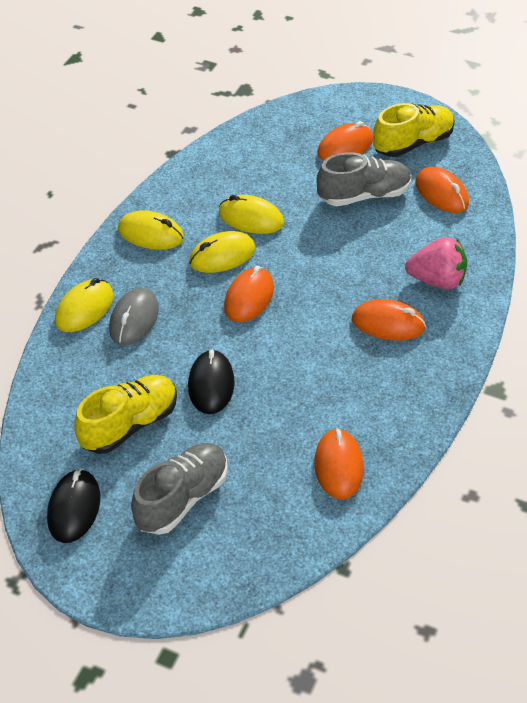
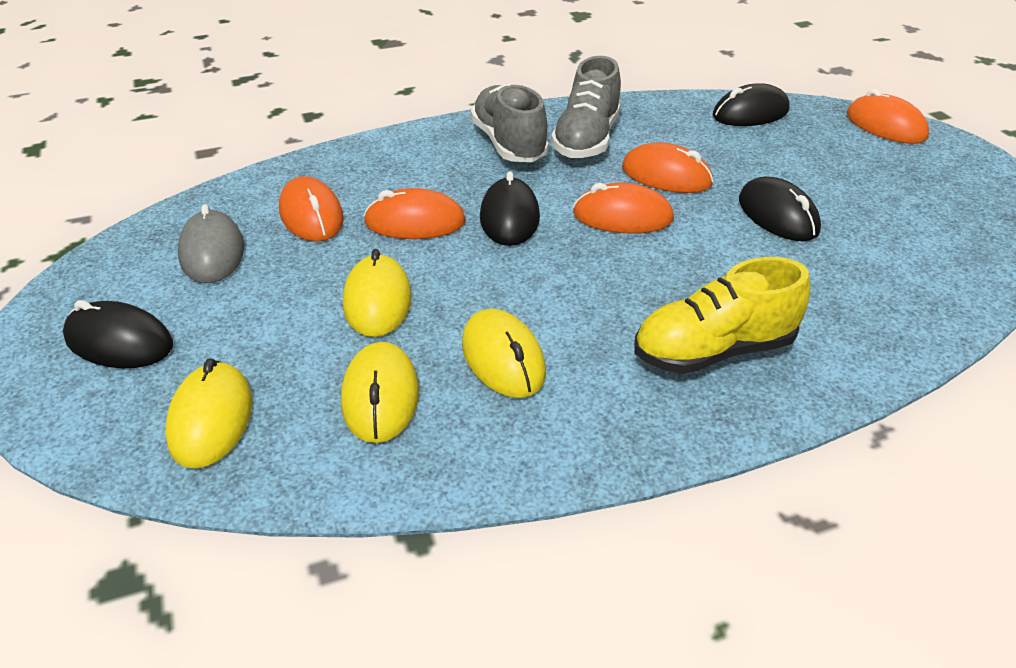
black mouse: [47,469,100,543] [188,349,235,414] = 2 -> [63,300,173,368] [480,171,540,246] [713,83,790,126] [739,177,821,241] = 4
pink strawberry: [405,237,467,289] = 1 -> none = 0
yellow shoe: [74,375,177,454] [373,103,455,157] = 2 -> [634,257,810,374] = 1

